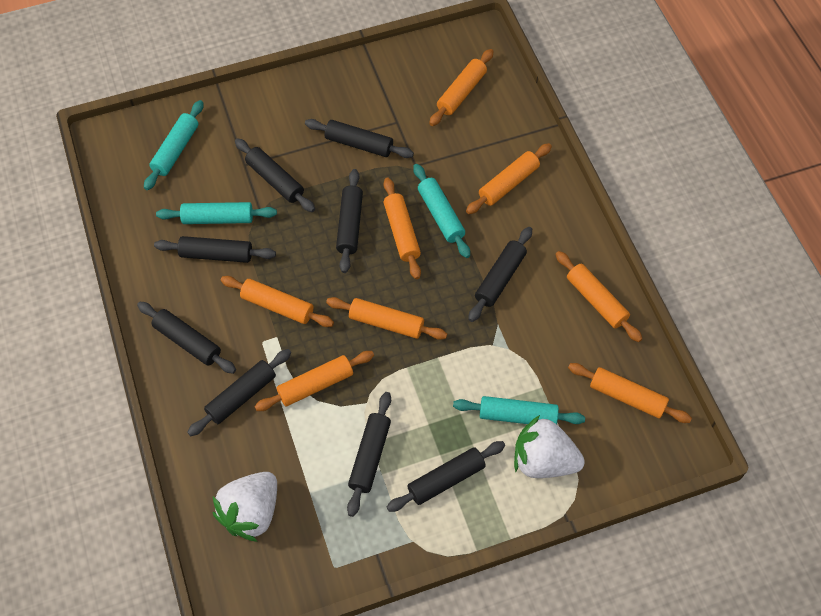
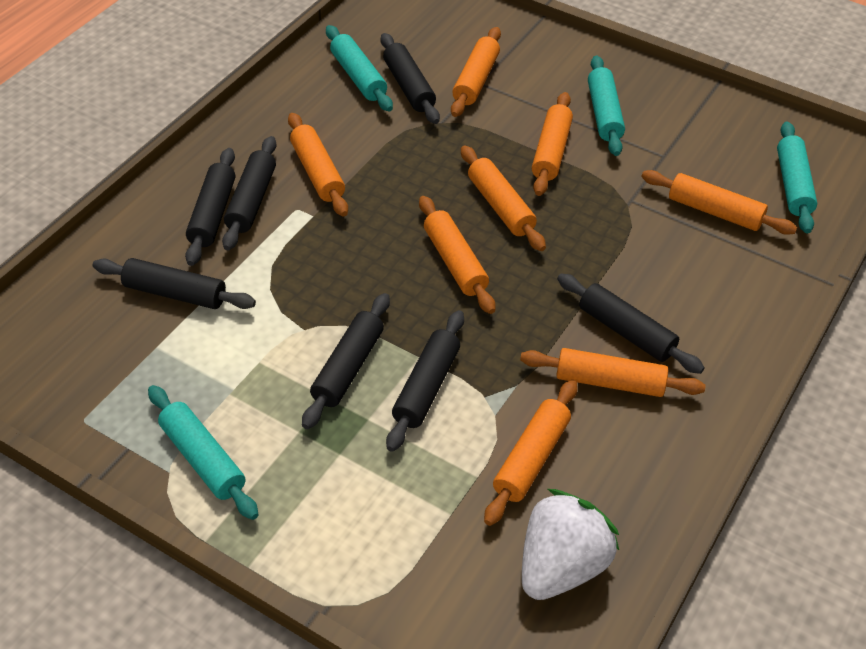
black rolling pin: [137,302,236,374] [154,236,276,263] [187,349,291,436] [235,138,315,212] [305,119,414,158] [336,169,363,273] [347,392,391,517] [387,441,505,512] [468,227,532,322] = 9 -> [93,258,256,309] [185,148,235,266] [222,136,277,250] [302,293,390,429] [380,33,440,124] [386,310,464,452] [557,274,705,374] = 7
white strawberry: [213,472,277,542] [514,415,585,478] = 2 -> [522,489,619,600] = 1

